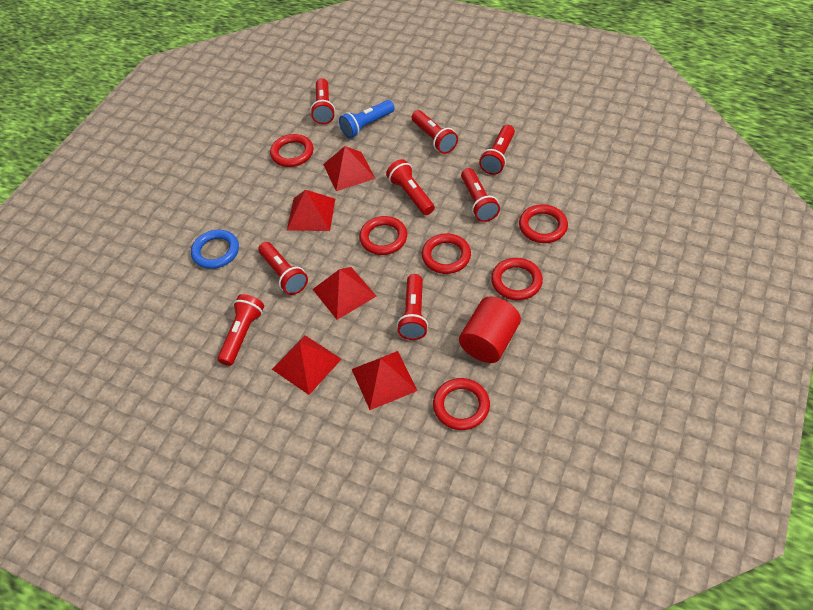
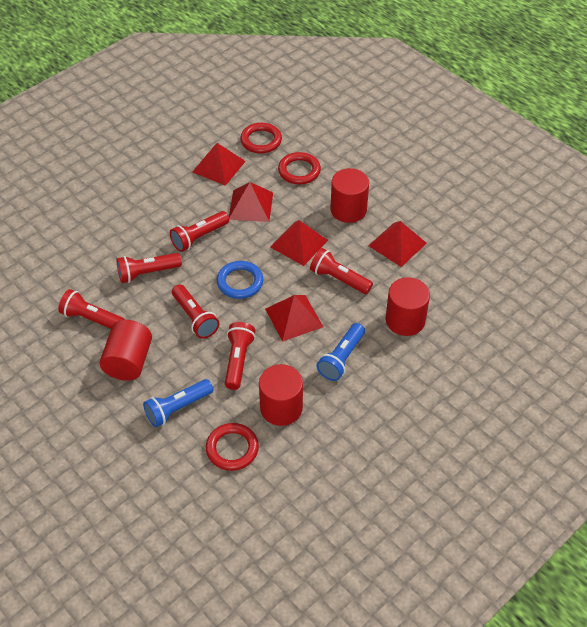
blue flashlight: [339,100,395,138] = 1 -> [143,379,213,427] [317,323,365,381] = 2
red cylinder: [459,296,521,363] = 1 -> [100,320,152,381] [259,364,303,426] [330,168,369,223] [386,277,430,336] = 4
red flashlight: [218,294,264,366] [258,242,308,295] [310,78,335,124] [386,159,435,215] [397,274,428,340] [412,110,458,154] [461,168,500,222] [479,125,515,175] = 8 -> [58,289,125,329] [116,253,182,283] [170,211,229,252] [172,285,219,339] [225,322,256,390] [310,248,373,294] = 6
red ring: [270,134,313,167] [359,216,407,255] [422,233,471,274] [433,378,490,430] [491,258,543,300] [519,204,568,243] = 6 -> [206,423,259,471] [240,123,282,153] [278,152,321,184] = 3

